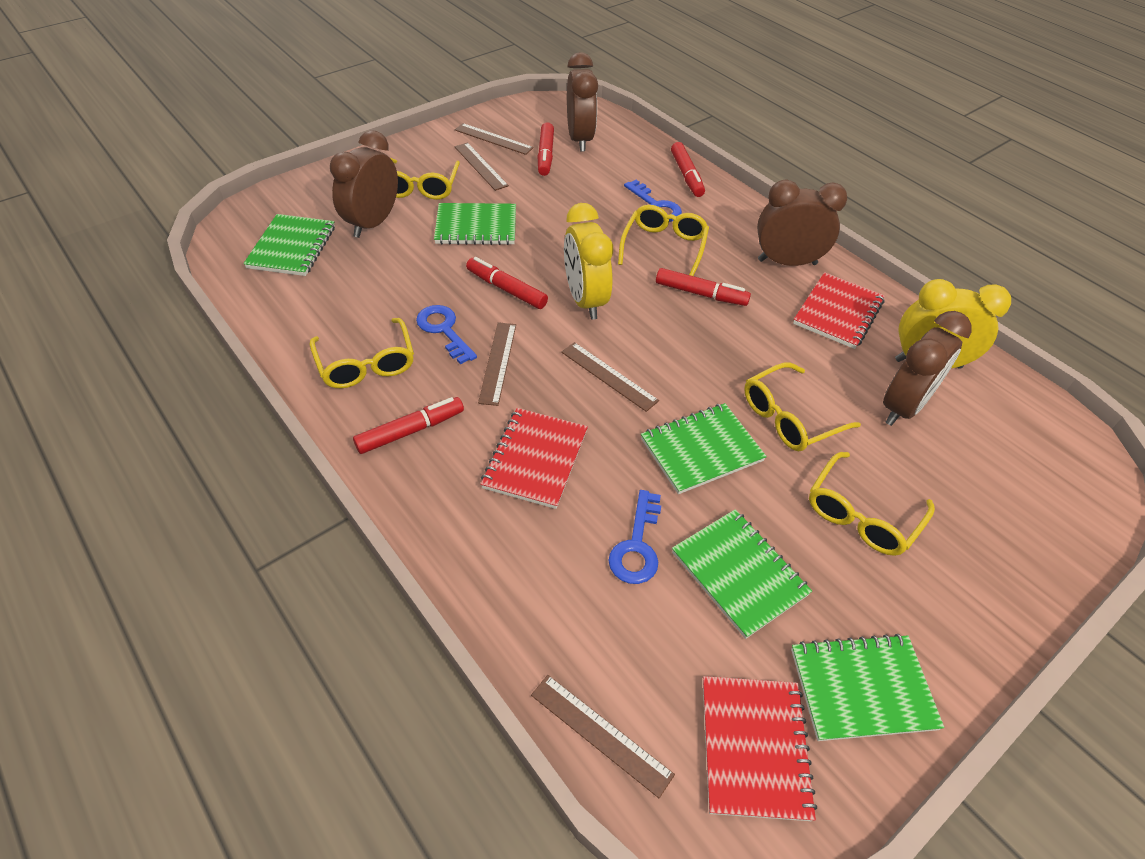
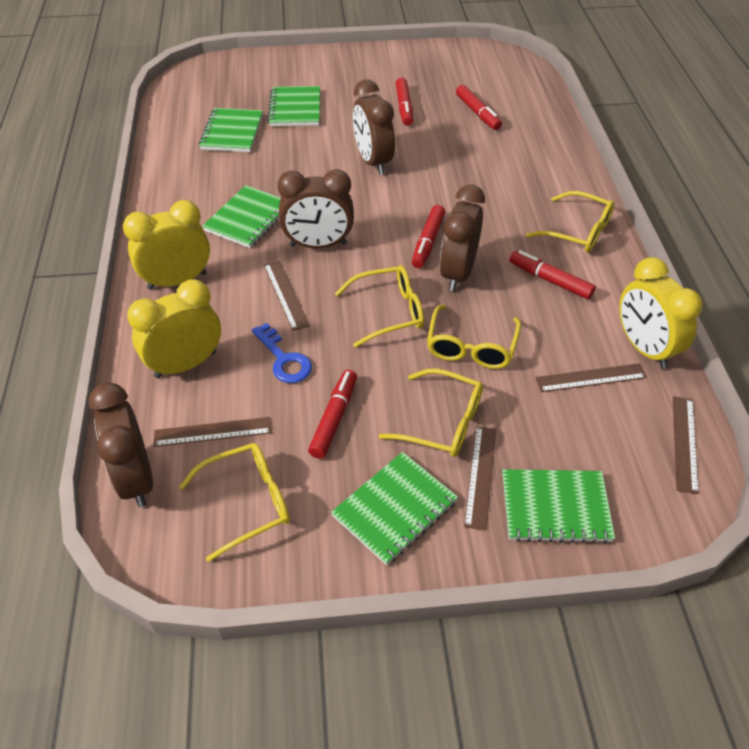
blue key: [416,305,477,364] [609,490,661,584] [624,180,682,222] = 3 -> [252,323,312,383] = 1
red notebook: [481,408,588,509] [703,676,817,821] [793,272,885,349] = 3 -> none = 0
yellow clock: [564,203,613,320] [895,279,1011,369] = 2 -> [123,200,210,290] [127,279,221,378] [619,257,702,369] = 3

